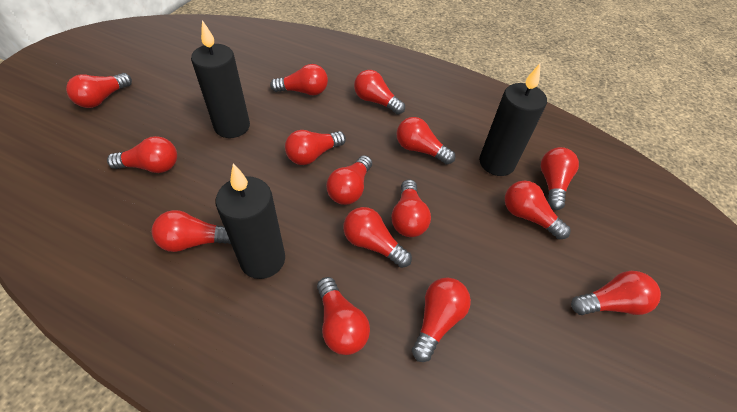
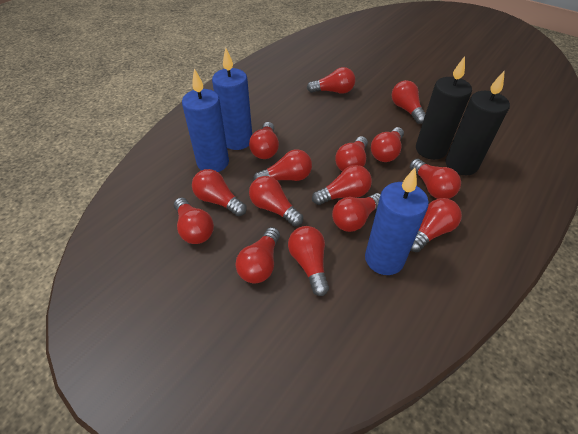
black candle: [191,20,250,138] [215,163,285,279] [479,63,547,176] = 3 -> [416,56,472,160] [445,70,510,175] = 2
blue candle: none = 0 -> [182,68,229,172] [212,48,252,150] [365,168,429,275] = 3

